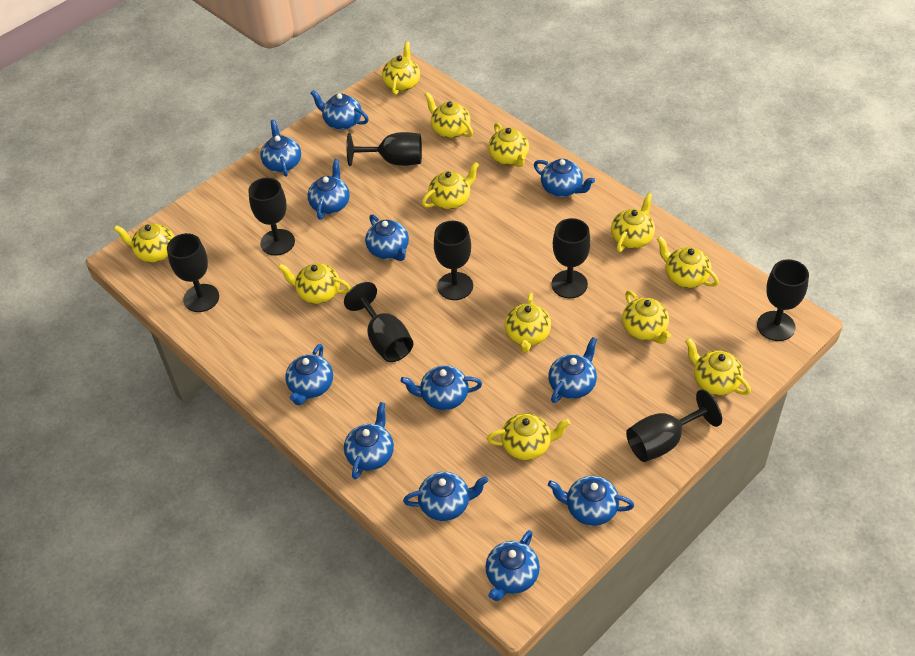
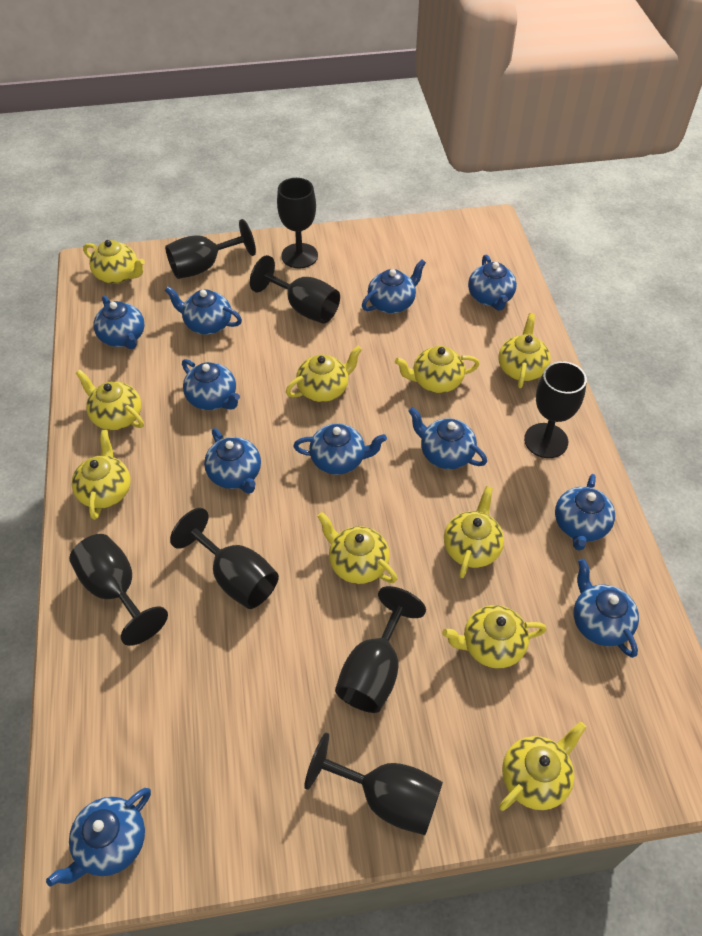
blue teapot: [260,120,301,177] [285,344,333,405] [308,159,350,220] [310,90,369,130] [344,402,394,479] [365,214,409,261] [401,365,482,410] [403,472,488,521] [485,530,540,601] [534,159,595,197] [548,337,597,403] [548,476,634,526] = 12 -> [46,788,151,887] [93,296,145,349] [165,286,242,335] [182,359,240,410] [204,428,261,494] [293,423,387,475] [362,259,426,314] [408,407,487,469] [468,255,517,311] [555,474,615,551] [574,559,639,658] = 11
yellow teapot: [114,224,174,263] [278,263,351,304] [382,41,420,95] [422,162,479,209] [425,92,473,138] [487,413,570,460] [488,123,529,167] [505,293,551,352] [611,193,655,252] [622,290,671,344] [657,236,719,288] [685,338,751,395] = 12 -> [72,430,130,520] [76,370,144,430] [83,240,145,284] [286,346,362,402] [317,512,397,584] [395,346,479,393] [442,605,547,668] [444,486,504,578] [499,313,551,388] [499,722,587,811] = 10

